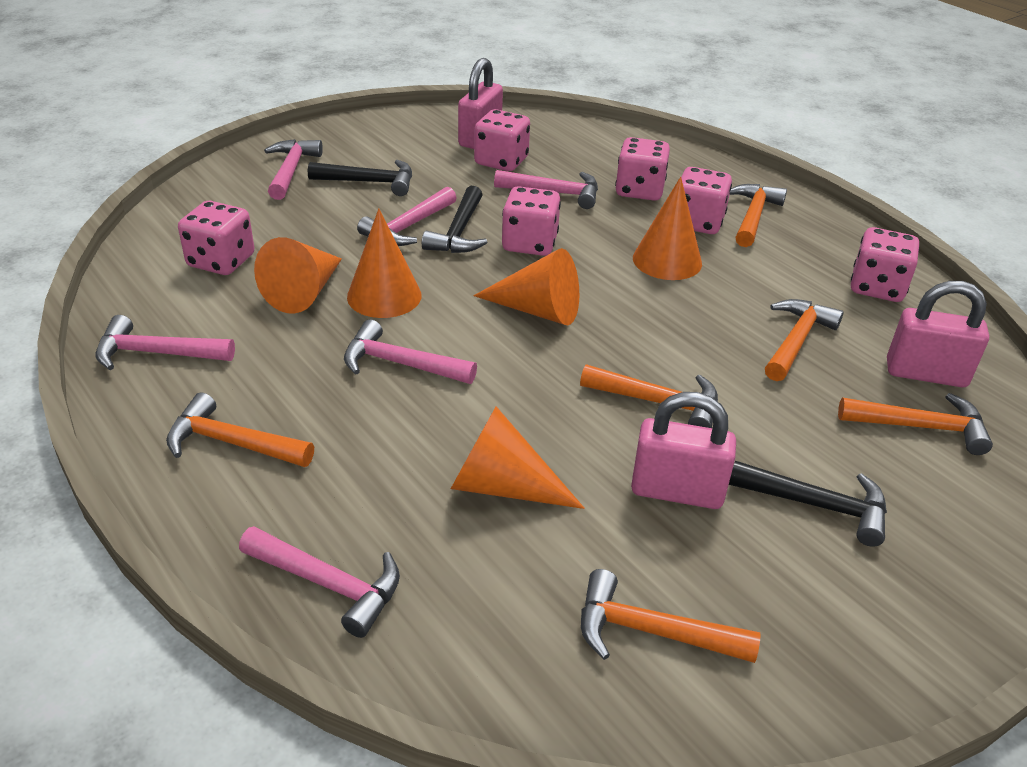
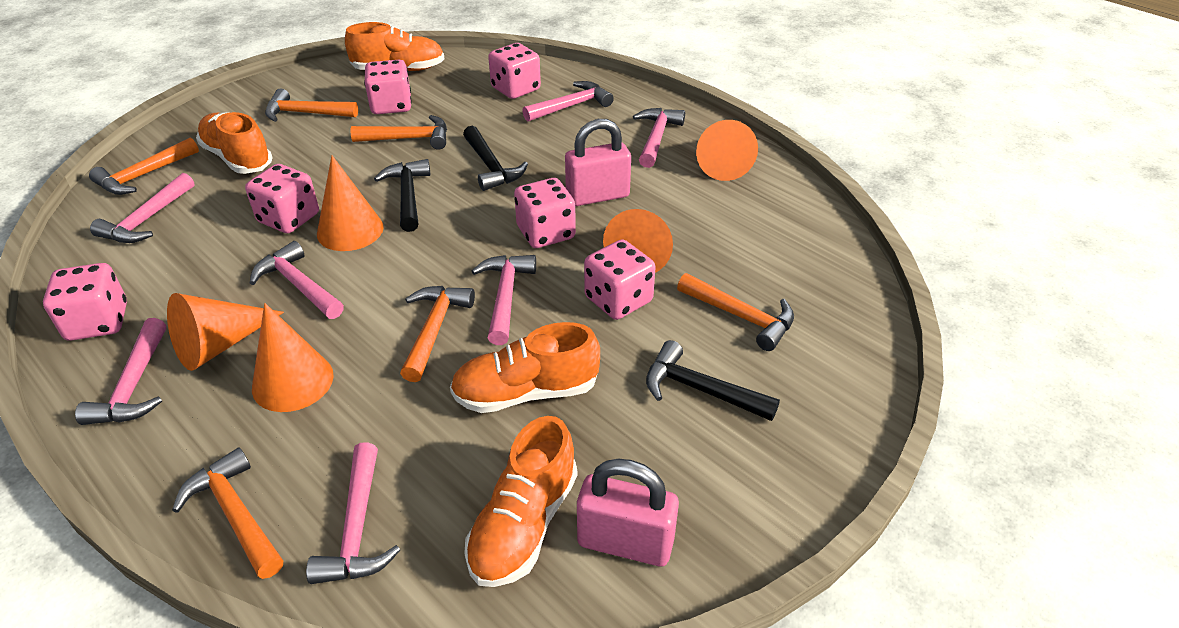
orange shoe: none = 0 -> [196,112,273,174] [345,22,445,71] [450,322,600,413] [464,416,577,587] = 4
pink hammer: [95,315,235,370] [239,526,400,638] [264,139,323,200] [344,320,477,384] [357,187,457,246] [494,170,598,209] = 6 -> [75,318,166,425] [90,173,195,243] [250,241,344,319] [306,442,400,584] [472,255,536,345] [522,81,614,122] [633,108,685,168] = 7
pink padlock: [458,58,503,149] [631,392,736,509] [887,281,989,387] = 3 -> [565,119,631,206] [577,459,679,566] = 2

